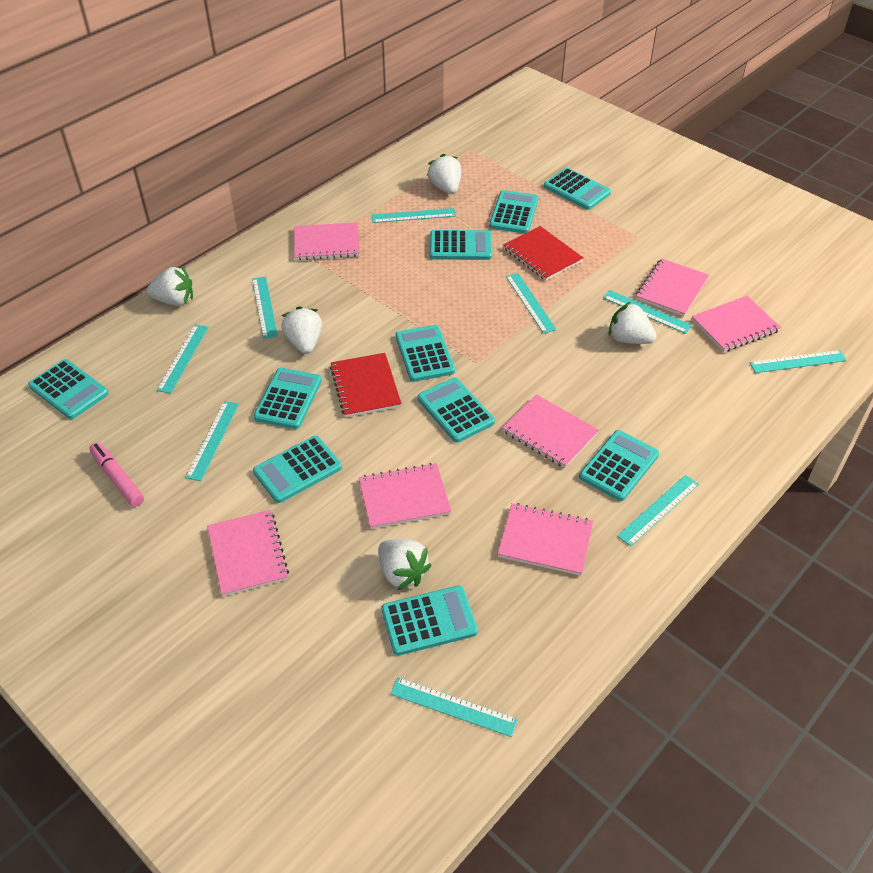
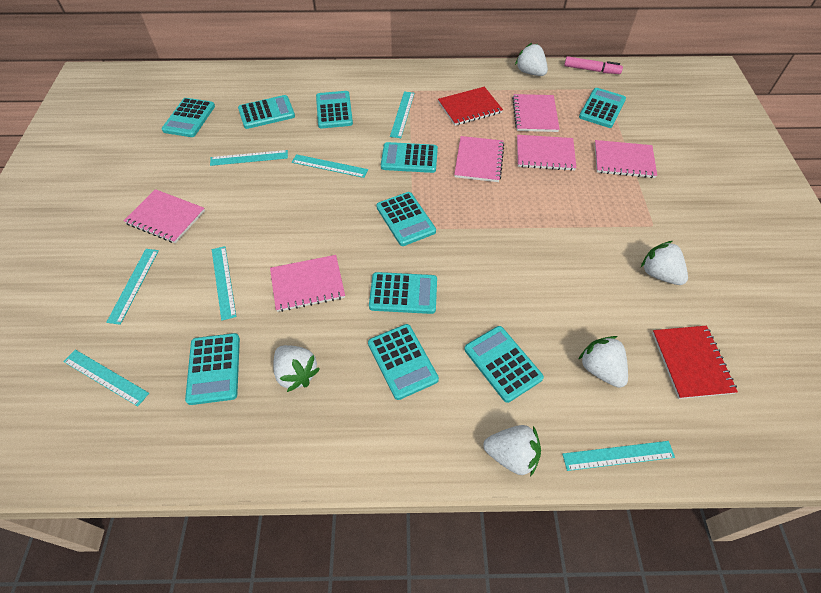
pink notebook: [207,510,289,596] [294,222,360,260] [359,463,451,529] [498,503,593,576] [502,394,599,468] [636,258,709,316] [691,296,781,352] = 7 -> [124,189,205,243] [270,255,345,312] [454,136,504,182] [512,94,560,132] [517,135,577,171] [595,140,657,178] = 6
turquoise ruler: [157,325,209,393] [185,401,239,481] [252,277,278,339] [371,208,456,223] [391,677,518,737] [506,273,557,334] [603,290,692,334] [617,475,699,546] [749,350,847,373] = 9 -> [63,350,149,406] [106,249,159,325] [210,150,288,166] [212,246,236,321] [292,154,368,178] [390,92,415,138] [562,441,675,471] = 7

